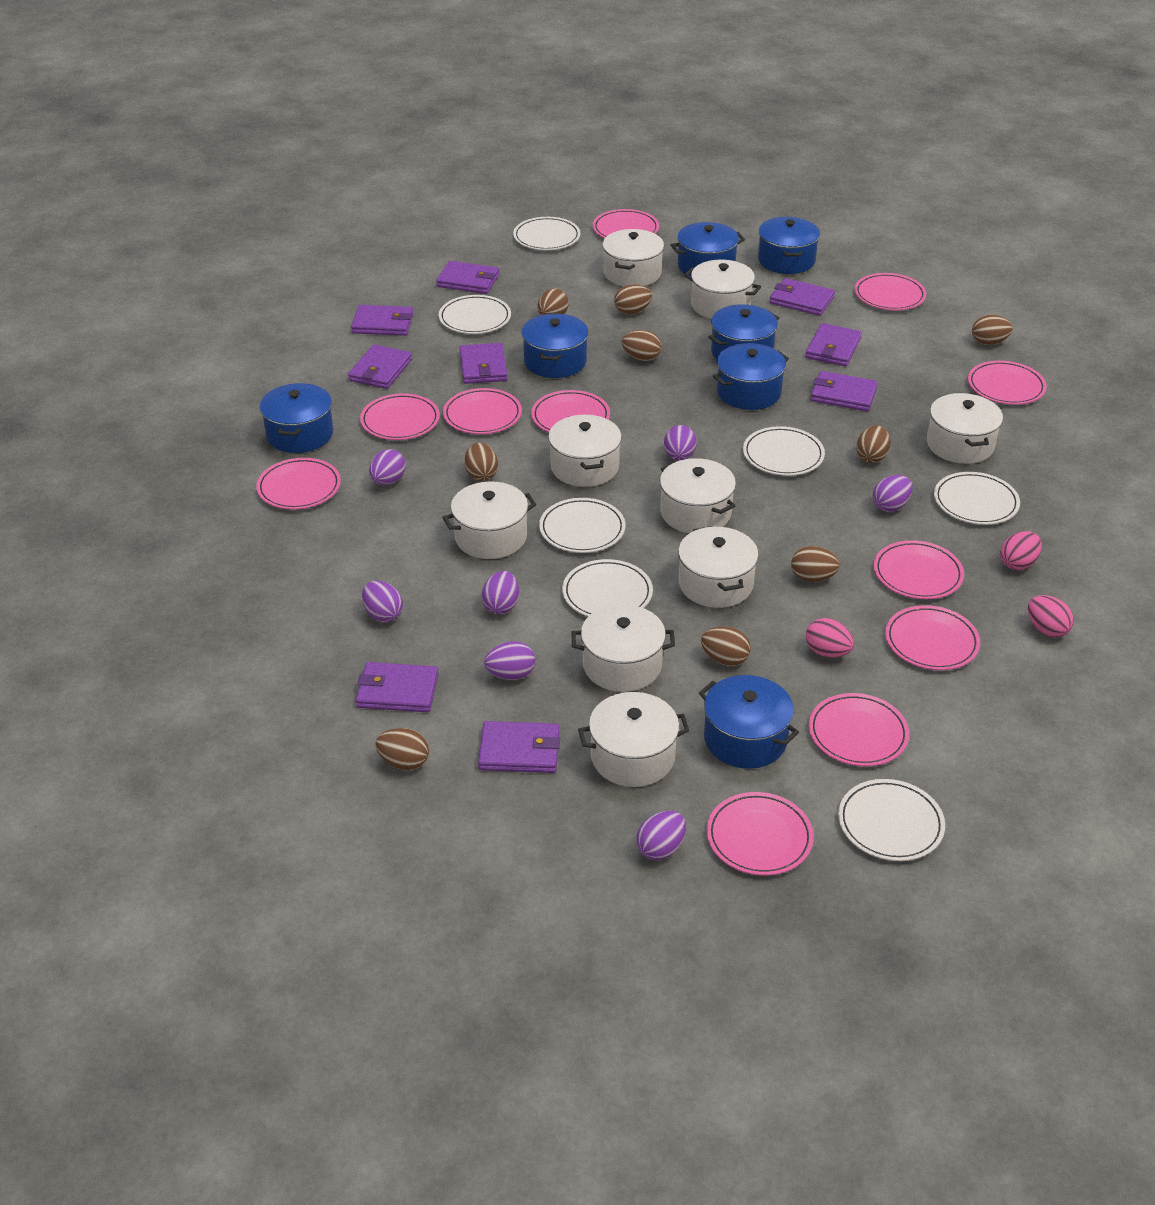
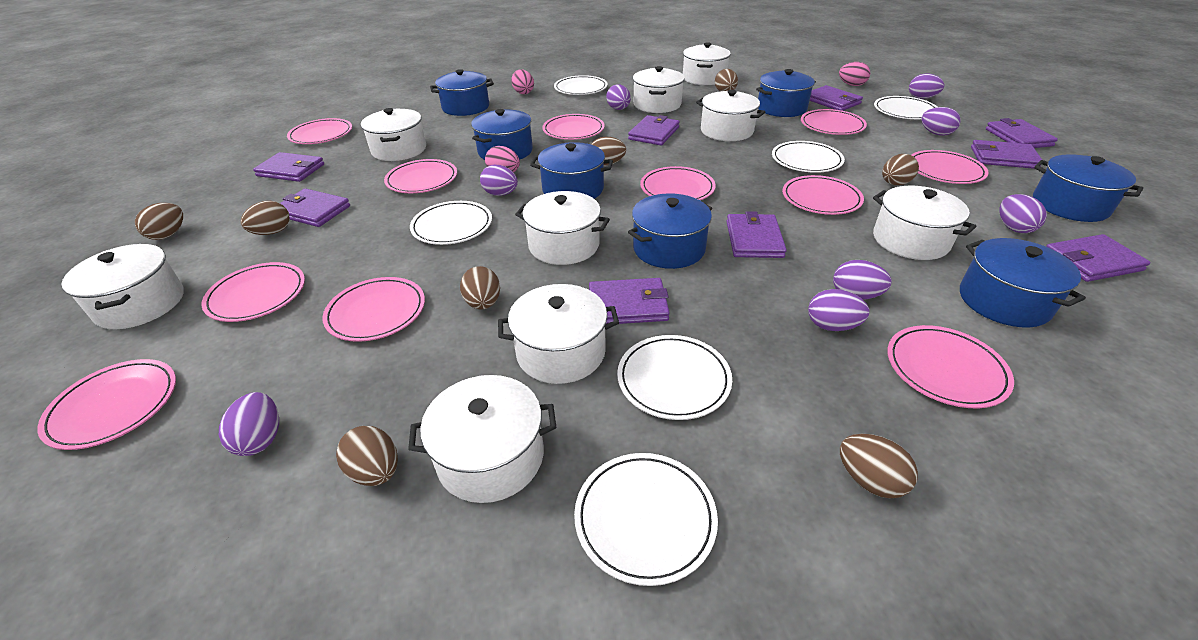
brown egg: [375,728,429,770] [465,443,498,481] [538,288,569,315] [614,284,652,314] [622,330,662,361] [701,627,751,666] [791,546,840,582] [856,425,891,463] [972,315,1013,345] = 9 -> [135,203,183,240] [241,201,289,235] [336,426,398,486] [460,266,500,309] [591,137,626,166] [715,69,738,91] [840,434,918,499] [882,154,919,185] = 8
purple egg: [362,581,403,622] [369,449,406,485] [482,571,519,614] [484,641,535,680] [636,811,686,860] [664,425,697,461] [873,475,913,512] = 7 -> [219,392,279,456] [480,165,518,196] [606,84,631,110] [808,289,869,331] [833,260,892,299] [909,74,944,99] [921,107,961,136] [999,194,1047,233] = 8
white plate: [439,295,511,334] [513,217,580,250] [539,498,626,553] [562,559,653,617] [743,426,825,476] [838,779,945,861] [934,472,1020,525] = 7 -> [410,201,492,245] [554,75,608,95] [574,453,718,586] [617,335,732,420] [772,141,845,173] [874,96,937,119] = 6

